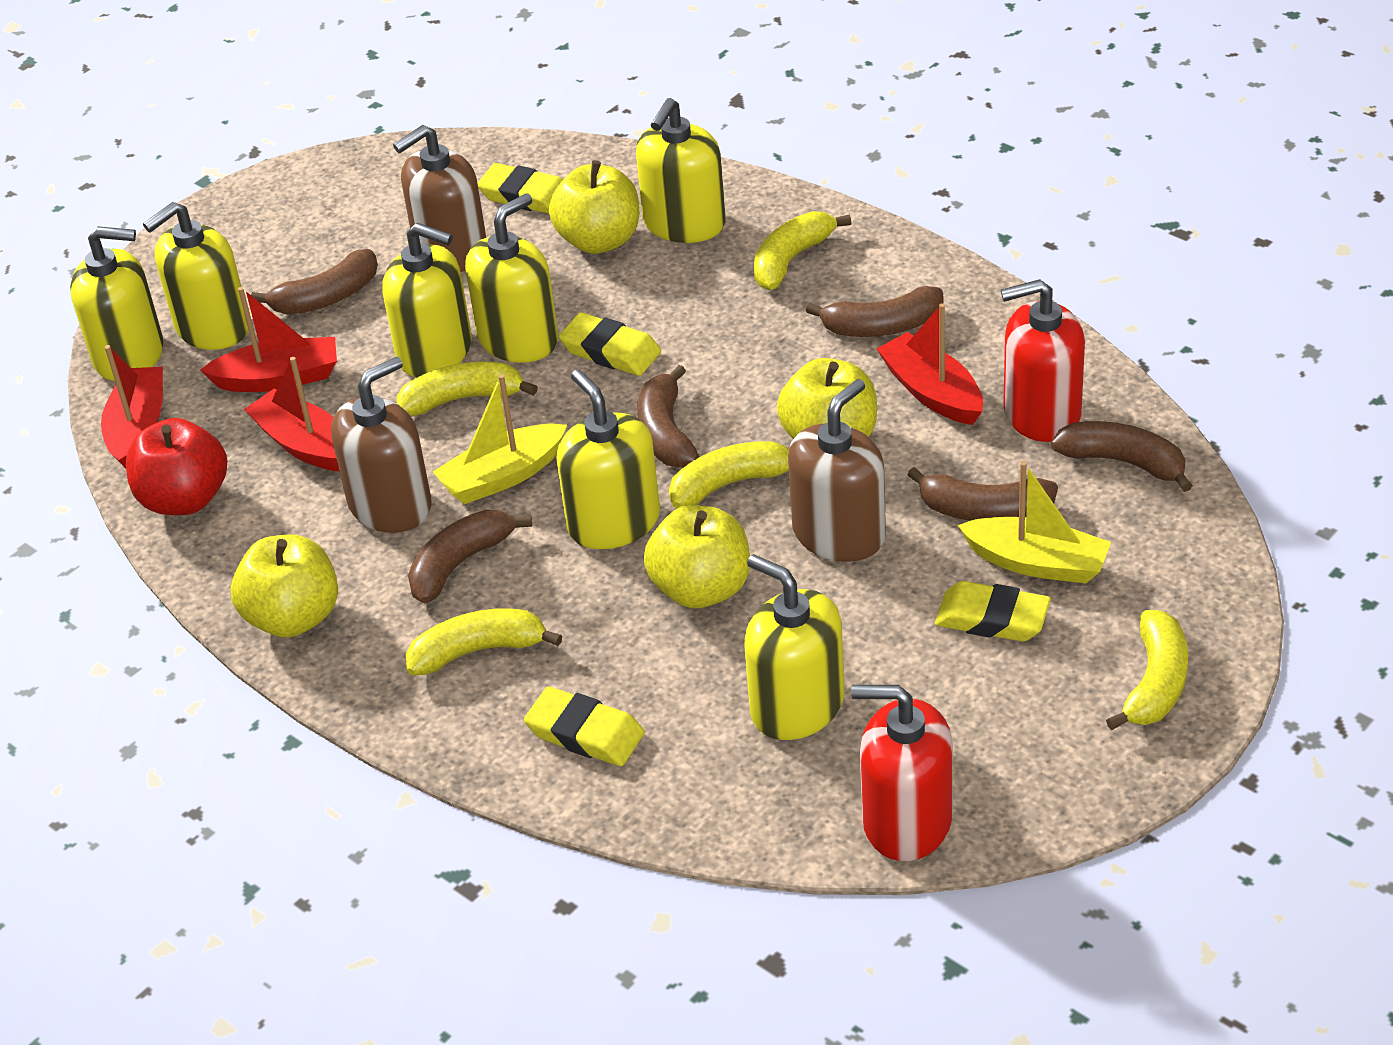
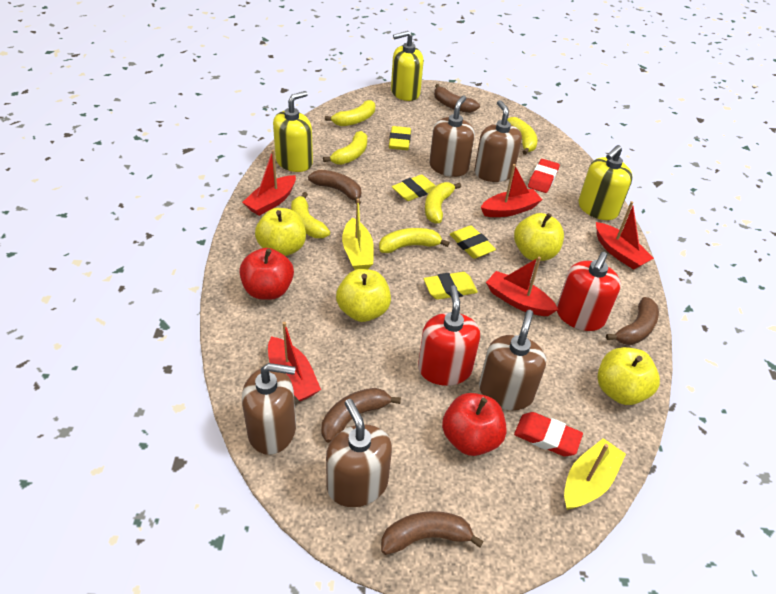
brown banana: [251,249,378,315] [408,510,532,603] [637,365,699,468] [806,286,944,337] [907,467,1058,521] [1051,421,1193,492] = 6 -> [308,170,361,205] [322,388,401,443] [381,511,484,555] [434,84,480,113] [606,297,659,345] = 5
brown soap dispenser: [331,357,432,533] [393,125,486,272] [788,379,886,562] = 3 -> [242,363,296,455] [326,399,392,507] [429,96,475,177] [474,100,522,182] [479,310,546,410] = 5
red apple: [126,418,227,515] = 1 -> [239,248,294,300] [442,393,507,456] = 2
red boat: [101,345,163,468] [200,287,337,392] [244,357,339,471] [876,303,983,425] = 4 -> [242,150,296,216] [268,322,321,401] [481,164,542,217] [486,257,558,316] [596,201,654,270] = 5
red eraser: none = 0 -> [514,412,583,457] [528,159,560,193] = 2
yellow banana: [397,362,538,416] [406,608,562,676] [669,441,789,509] [754,211,851,290] [1106,610,1188,730] = 5 -> [291,192,330,238] [323,131,367,165] [325,100,375,126] [379,228,450,253] [425,182,461,223] [507,117,538,155] = 6
yellow soap dispenser: [70,226,163,381] [143,202,248,350] [382,223,472,377] [465,193,558,363] [557,370,660,549] [636,98,726,243] [744,554,845,740] = 7 -> [273,91,313,172] [391,31,424,101] [578,145,633,220] = 3

